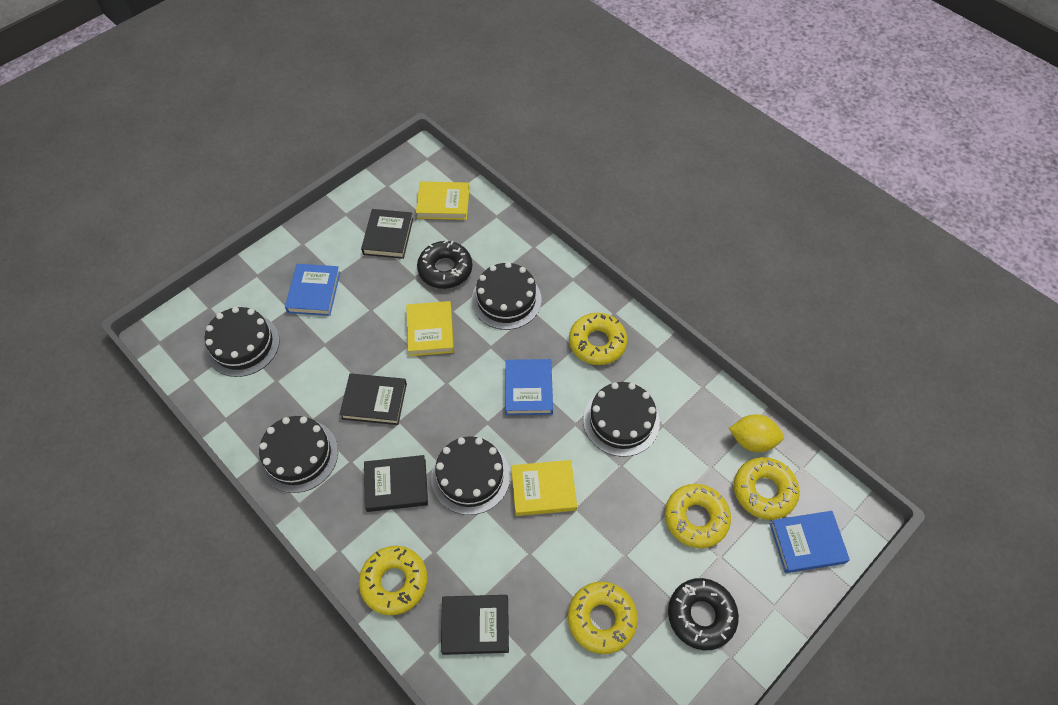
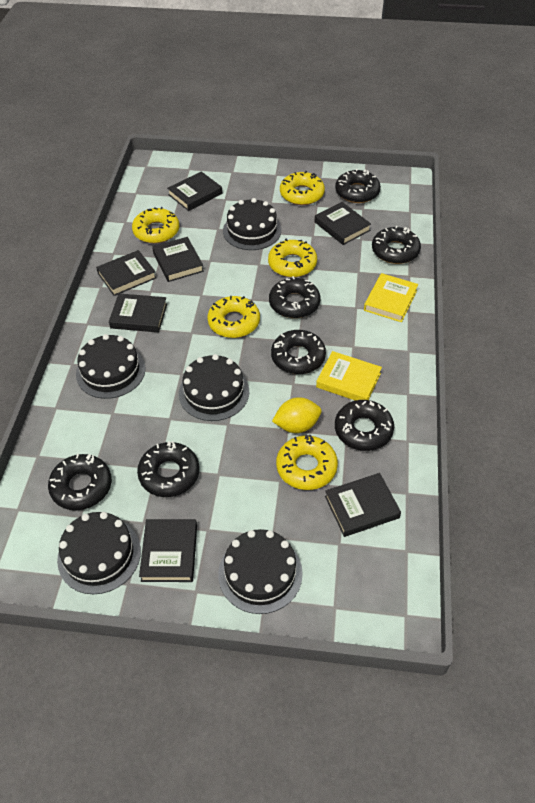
black book: [339,373,407,425] [361,209,413,259] [364,455,428,512] [441,595,509,655] = 4 -> [96,250,157,296] [109,293,167,332] [139,519,197,582] [152,237,204,282] [167,171,222,211] [315,202,371,245] [325,473,401,537] = 7
black donut: [417,240,472,289] [668,578,739,650] = 2 -> [48,454,112,510] [137,441,200,497] [269,276,320,318] [271,330,326,374] [335,169,381,203] [335,400,394,451] [372,226,421,264] = 7
blue book: [285,264,340,316] [505,359,553,415] [770,511,850,573] = 3 -> none = 0
yellow book: [406,301,454,356] [416,182,469,220] [511,460,577,516] = 3 -> [316,351,382,400] [364,273,418,322] = 2

